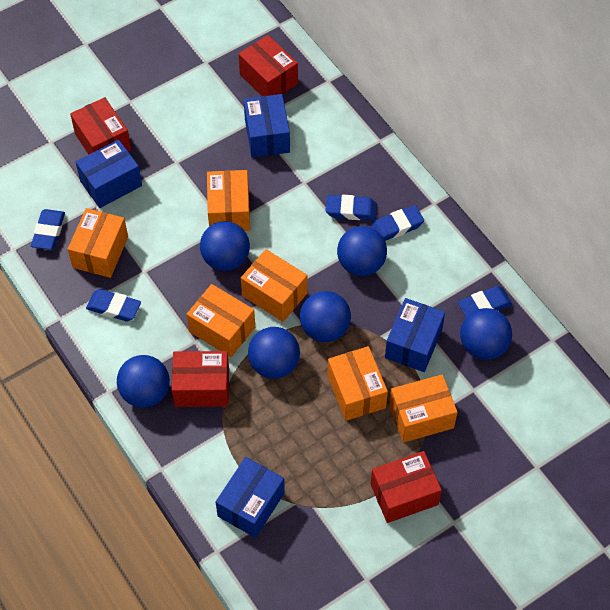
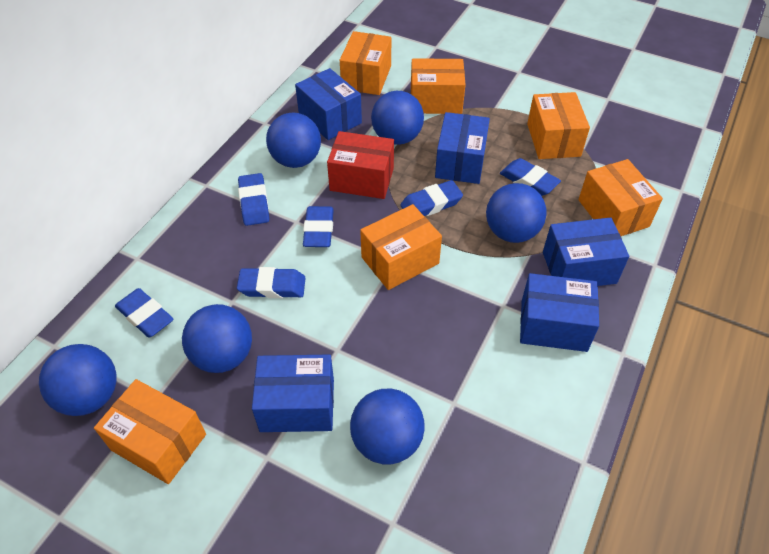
blue box: [76,139,142,208] [216,457,285,538] [244,94,290,158] [385,298,445,372] = 4 -> [252,354,334,432] [295,68,362,140] [435,112,490,184] [520,273,599,352] [543,217,629,286] = 5
blue eraser: [31,209,65,250] [86,289,141,322] [325,195,377,220] [370,205,424,241] [458,286,512,317] = 5 -> [115,288,173,338] [237,267,305,298] [238,173,269,226] [303,206,334,247] [400,180,463,216] [500,158,561,196] = 6
red box: [70,97,131,154] [172,351,229,407] [239,35,298,96] [371,451,442,523] = 4 -> [327,131,394,199] = 1

